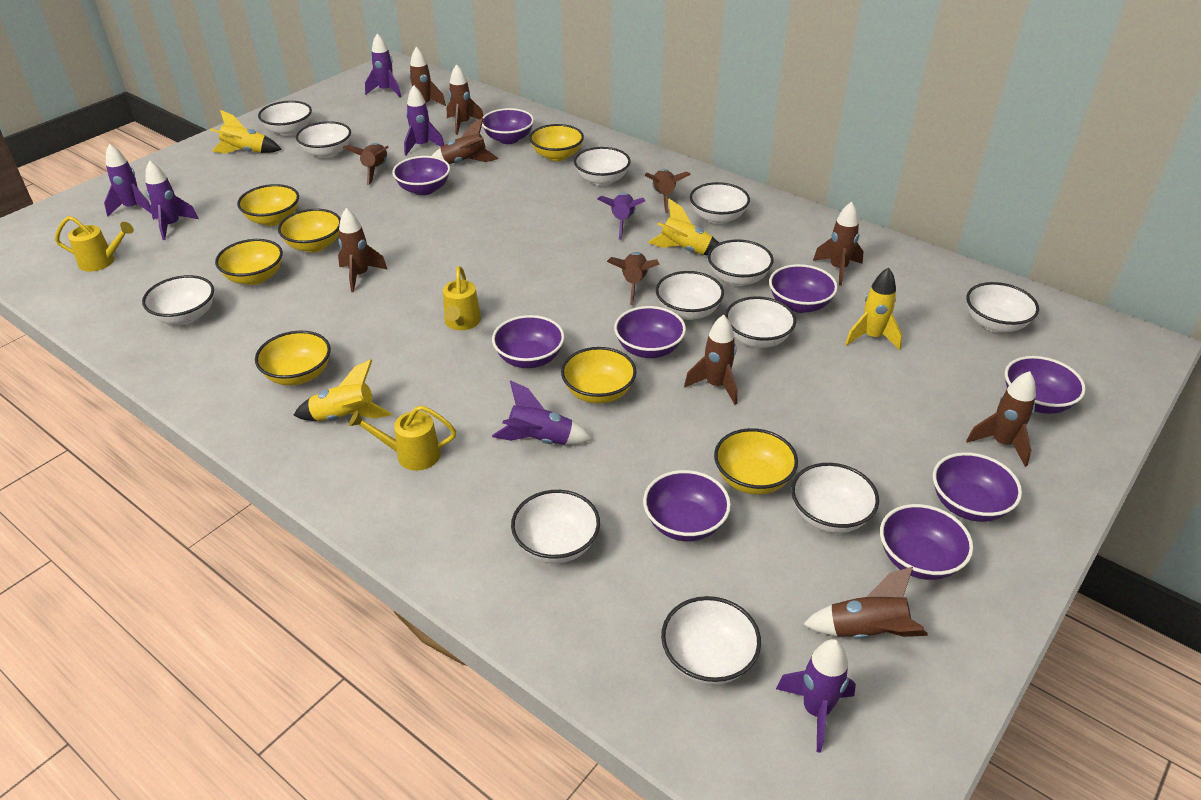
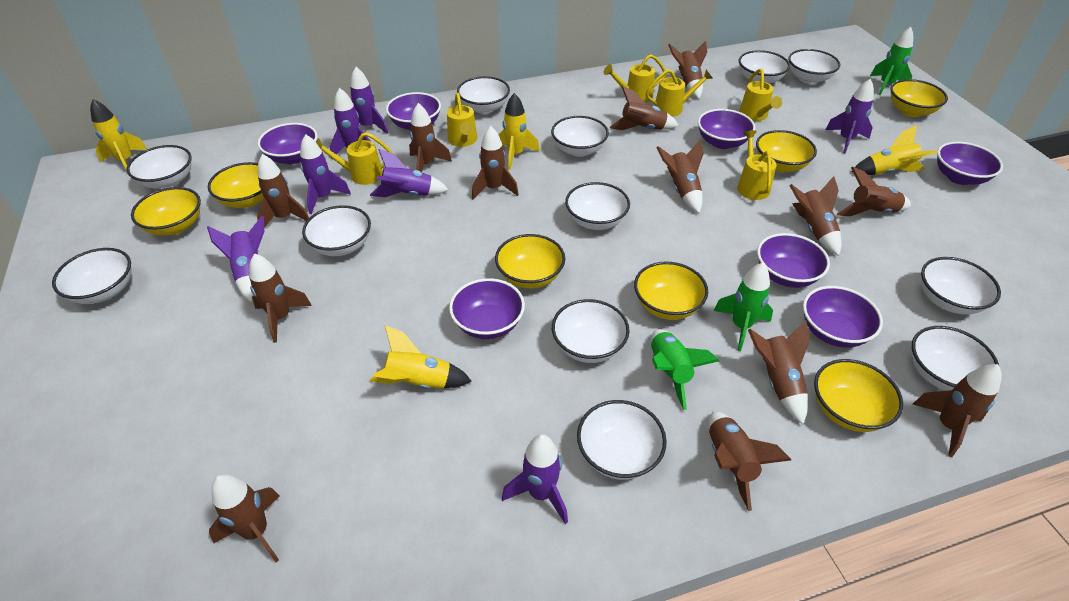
brown rocket: [338,208,388,292] [343,143,389,185] [409,47,446,106] [432,118,498,164] [447,64,484,135] [607,252,660,305] [644,169,691,214] [684,315,737,405] [803,567,928,639] [813,202,864,286] [966,371,1036,467] = 11 -> [209,474,280,562] [249,253,312,343] [257,154,309,228] [409,103,452,172] [472,126,519,199] [610,86,679,130] [656,140,704,213] [668,41,707,99] [709,412,791,511] [748,320,810,424] [789,176,842,256] [837,167,911,216] [913,364,1002,457] = 13
green rocket: none = 0 -> [651,329,719,410] [714,263,773,351] [870,27,913,95] = 3
purple bowl: [392,156,450,195] [482,108,534,144] [492,315,565,368] [614,306,686,358] [643,470,731,541] [769,264,838,313] [880,504,973,580] [933,452,1022,522] [1005,356,1086,414] = 9 -> [258,123,318,164] [386,92,441,130] [449,278,525,339] [698,109,755,149] [757,233,830,288] [803,286,883,348] [937,142,1003,185] = 7
yellow watering can: [55,216,134,272] [349,405,456,471] [443,266,481,330] = 3 -> [316,132,393,185] [447,93,477,147] [604,54,666,103] [646,69,713,117] [737,130,776,200] [739,69,782,121] = 6

